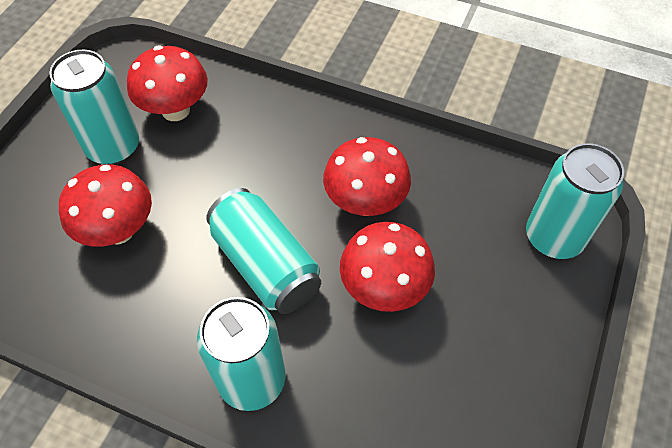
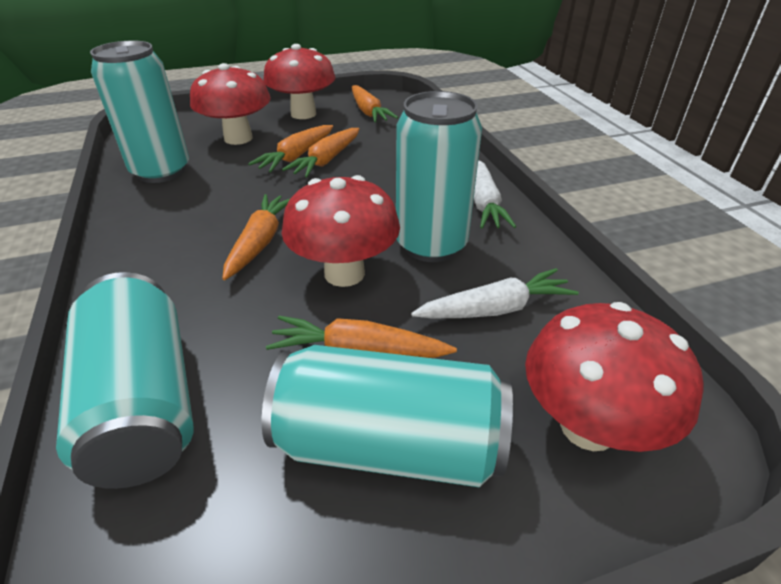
orange carrot: none = 0 -> [222,194,291,280] [248,125,333,172] [266,316,457,358] [282,128,359,178] [352,85,398,123] = 5
white carrot: none = 0 -> [411,268,579,318] [474,160,516,229] = 2

